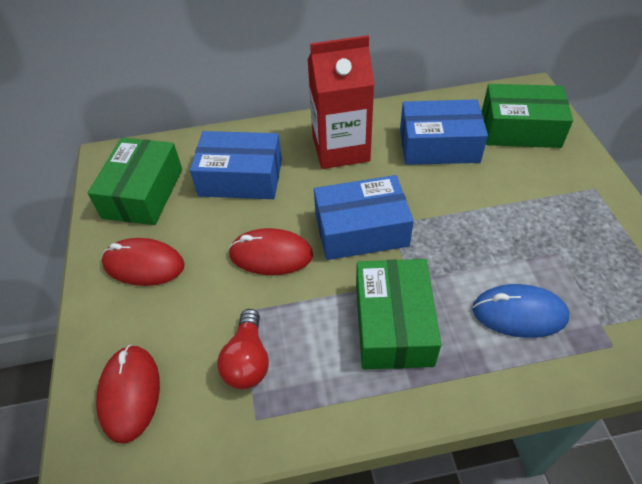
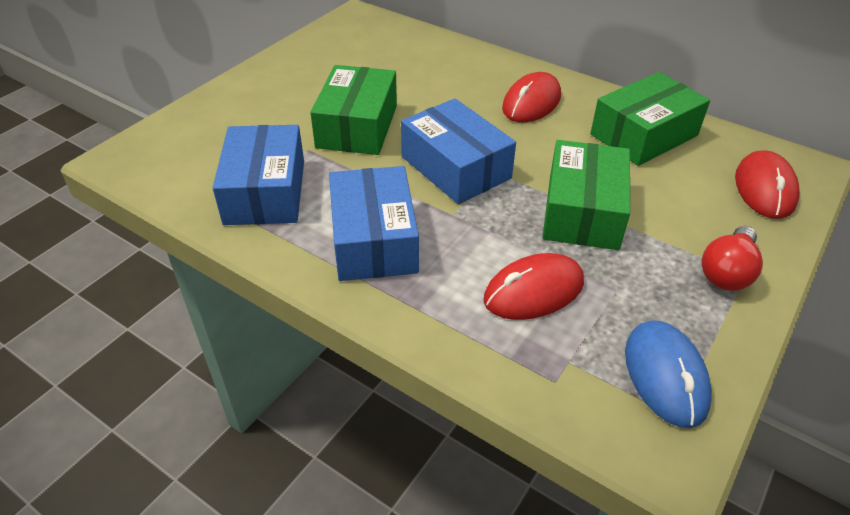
red carton: [308,35,375,169] = 1 -> none = 0

